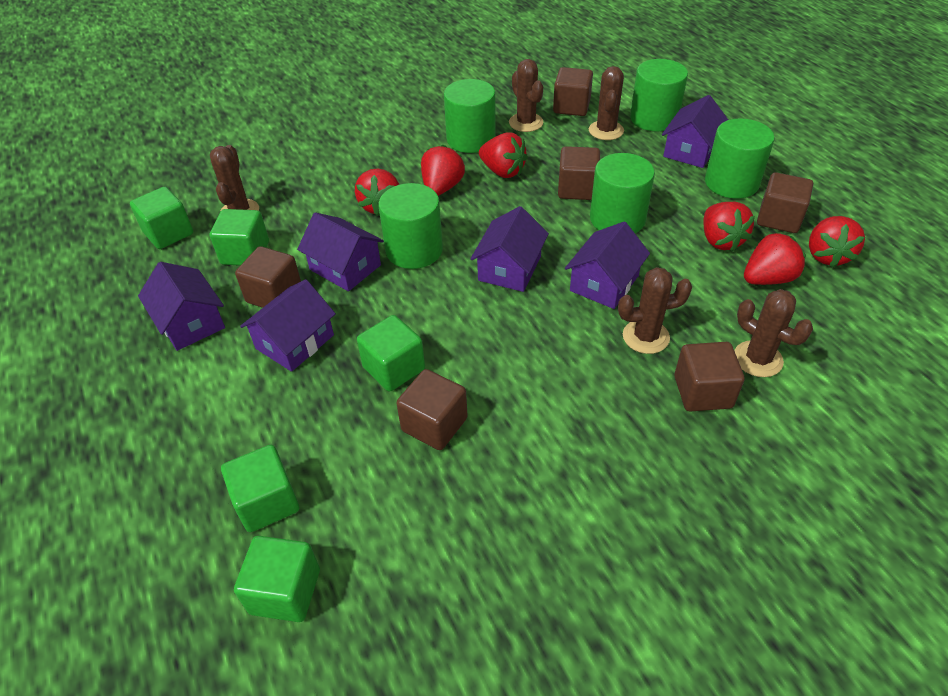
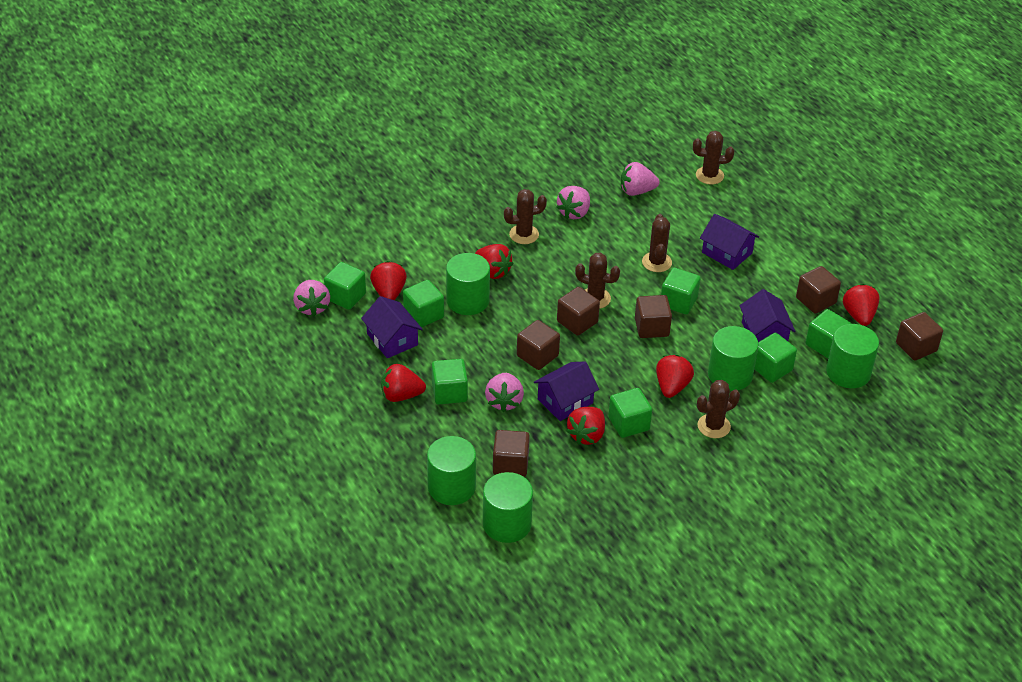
green cube: [130,187,193,249] [210,209,269,265] [221,445,299,532] [234,536,320,622] [357,315,425,392] = 5 -> [324,262,366,310] [403,280,444,328] [432,359,468,405] [608,388,652,438] [661,268,700,314] [754,333,797,383] [806,309,851,358] = 7
pink strawberry: none = 0 -> [293,280,330,316] [485,373,524,412] [556,186,590,219] [621,162,660,196] = 4
purple house: [138,262,225,351] [240,279,336,372] [297,212,384,292] [470,206,549,292] [565,222,650,309] [662,95,728,168] = 6 -> [361,296,423,358] [534,361,599,421] [700,214,759,270] [740,289,795,342] = 4

